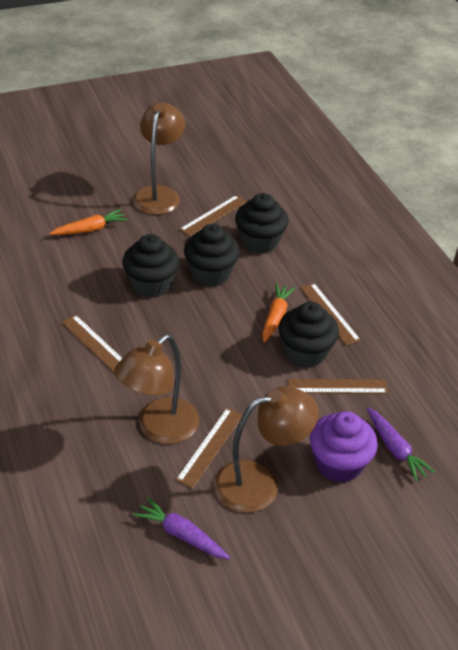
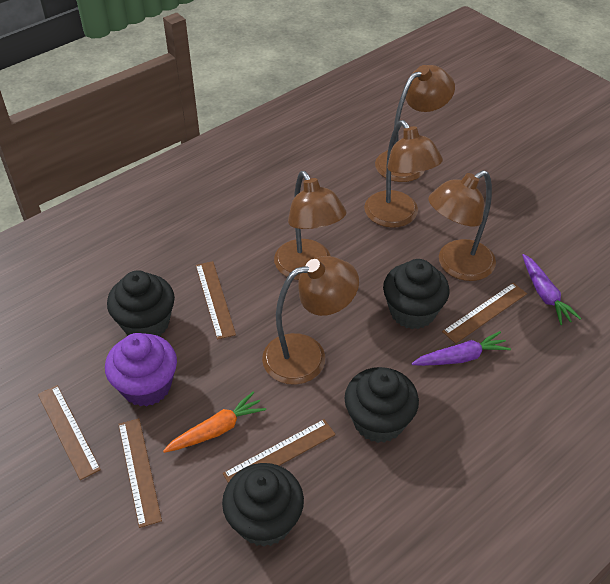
brown lamp: [114,334,199,444] [133,102,185,215] [214,386,319,513] = 3 -> [262,256,359,385] [274,171,347,280] [364,120,443,228] [375,65,455,182] [428,170,496,281] = 5
orange carrot: [49,209,128,235] [262,283,295,343] = 2 -> [163,392,266,453] = 1

